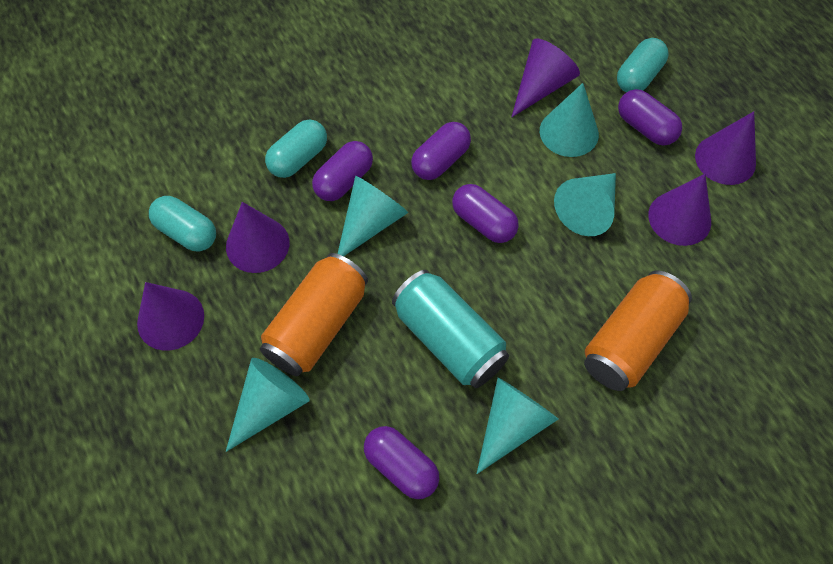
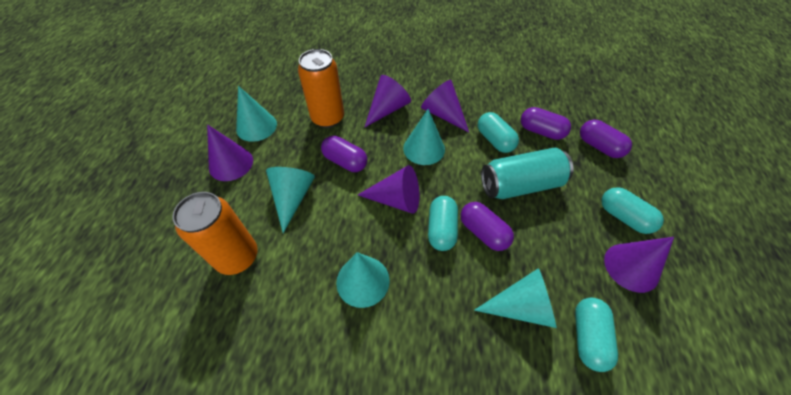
purple capsule: [312,141,373,201] [364,426,439,499] [411,122,471,180] [452,184,519,243] [618,89,682,145] = 5 -> [321,136,368,172] [461,202,514,251] [521,107,571,140] [580,119,632,158] = 4
turquoise capsule: [149,196,216,252] [265,119,327,178] [617,38,668,93] = 3 -> [428,196,458,251] [478,112,519,153] [575,298,618,372] [601,187,664,234] = 4

